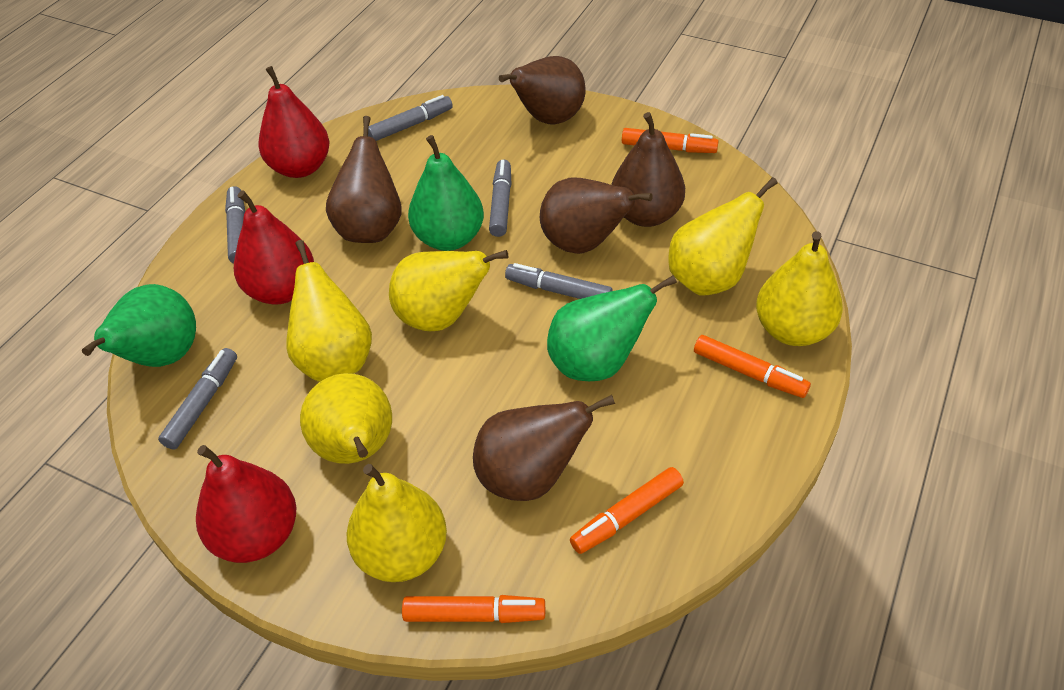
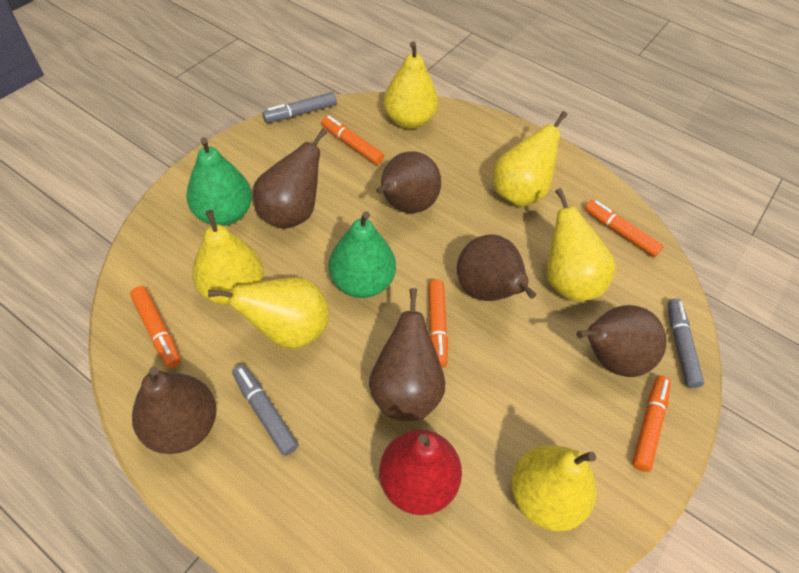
brown pear: [326,116,402,243] [473,395,615,501] [499,56,586,124] [540,178,653,254] [612,112,685,227] = 5 -> [132,367,217,454] [253,128,328,229] [369,288,445,421] [377,151,441,213] [457,234,536,301] [577,305,667,377] = 6
green pear: [82,284,196,367] [408,135,484,251] [547,275,677,381] = 3 -> [186,137,252,226] [329,211,396,298] = 2
grey marker: [158,348,237,450] [225,186,245,264] [368,95,453,141] [489,159,512,237] [505,263,613,299] = 5 -> [232,365,298,456] [263,92,337,123] [667,298,704,388] = 3
orange marker: [402,595,545,623] [570,467,684,554] [622,128,719,153] [694,335,811,398] = 4 -> [130,286,181,368] [321,116,384,165] [428,279,448,368] [585,200,663,257] [632,375,671,472] = 5
red pear: [196,445,297,563] [234,190,314,304] [258,66,329,178] = 3 -> [379,430,462,515] = 1

